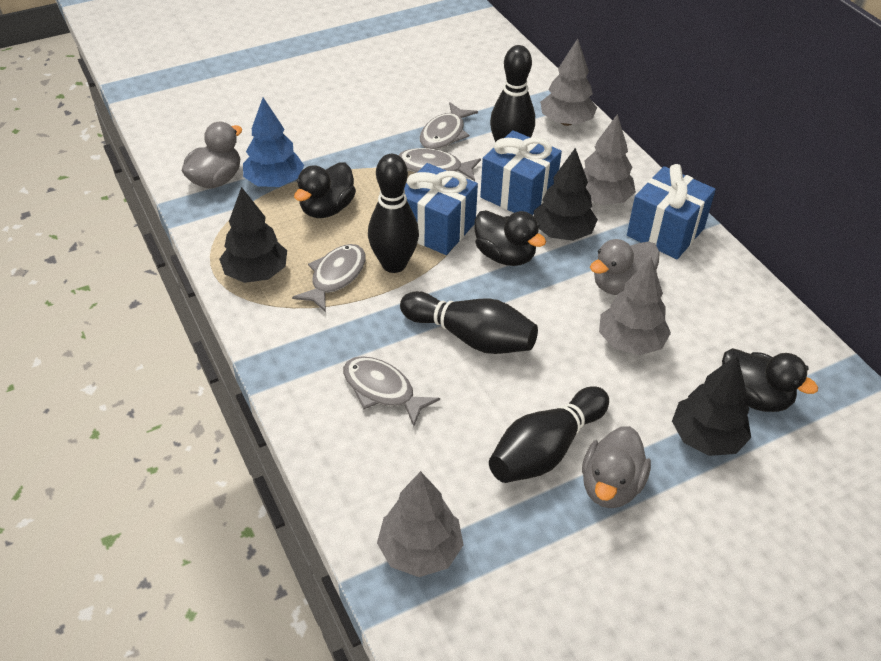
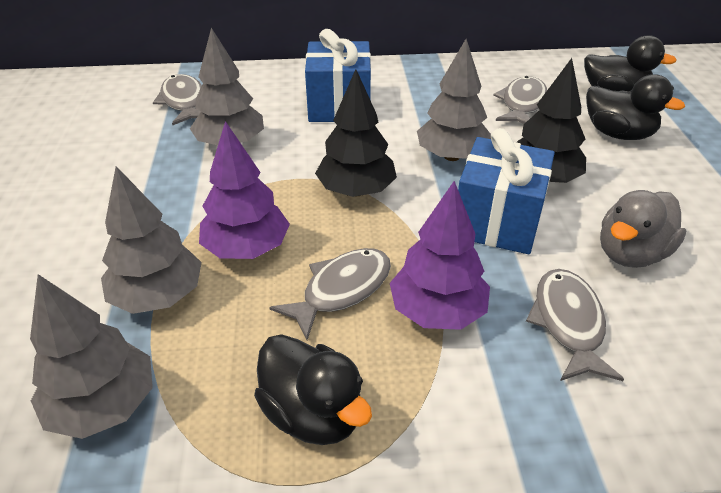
black bowling pin: [368,154,419,273] [400,291,538,354] [489,386,609,483] [490,45,535,142] = 4 -> none = 0
black tree: [219,187,287,283] [534,148,598,241] [672,355,751,456] = 3 -> [315,69,397,197] [516,58,586,183] = 2
blue gift: [404,163,478,255] [480,130,562,215] [627,164,716,259] = 3 -> [305,29,371,122] [458,128,555,254] = 2
blue tree: [243,97,304,187] = 1 -> none = 0
grey duck: [182,122,242,189] [582,426,651,508] [590,239,660,295] = 3 -> [600,190,686,268] = 1
purple tree: none = 0 -> [199,121,290,259] [390,181,490,330] = 2

